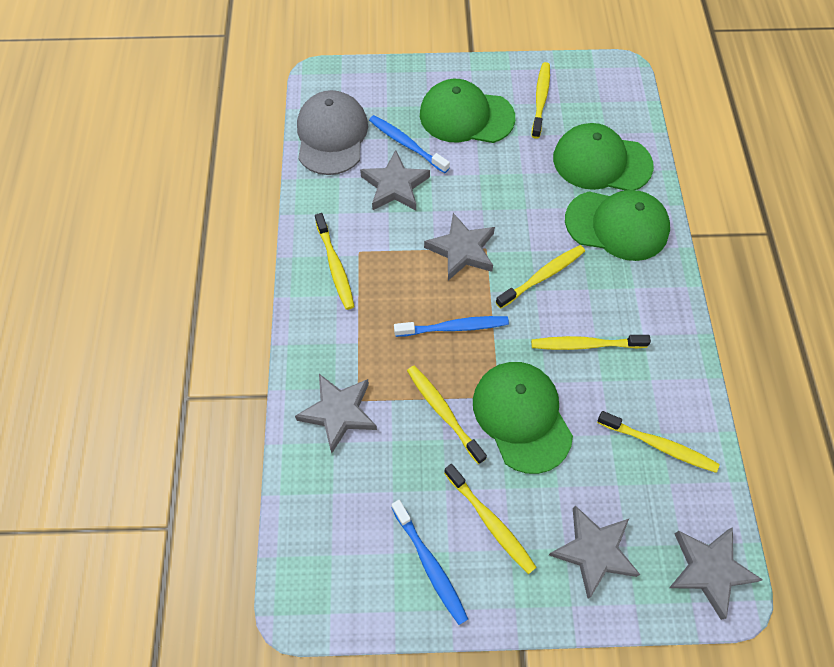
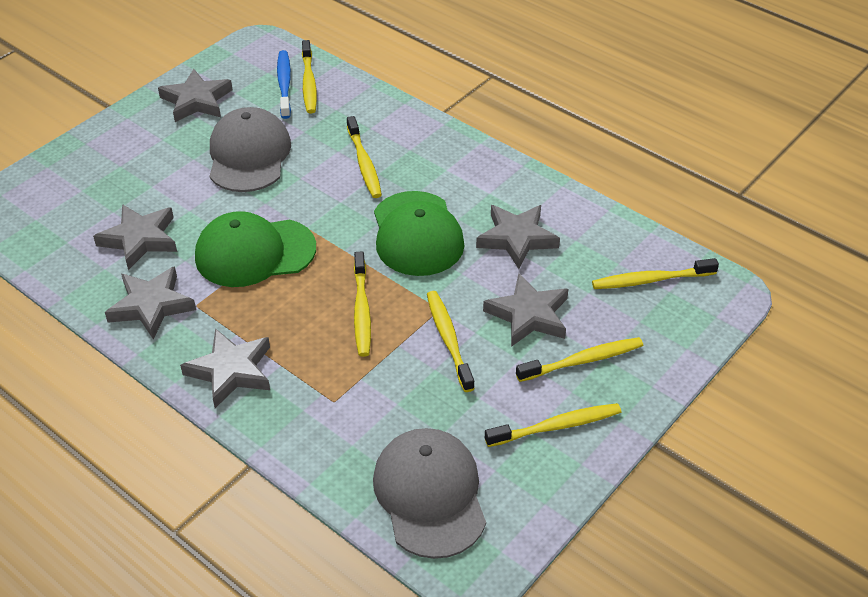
blue toothbrush: [369,115,450,173] [391,500,468,625] [394,316,509,337] = 3 -> [277,50,291,119] = 1
green cap: [420,79,515,143] [473,362,573,474] [553,123,654,190] [565,190,670,261] = 4 -> [195,211,316,287] [374,191,465,276] = 2
grey cap: [297,90,368,175] = 1 -> [210,107,291,192] [373,428,486,559] = 2
grey star: [295,374,377,453] [360,150,430,210] [424,213,495,281] [549,506,640,599] [669,527,763,620] = 5 -> [93,204,177,270] [105,266,196,339] [158,69,233,122] [180,328,270,408] [476,205,560,269] [483,273,568,347] = 6

